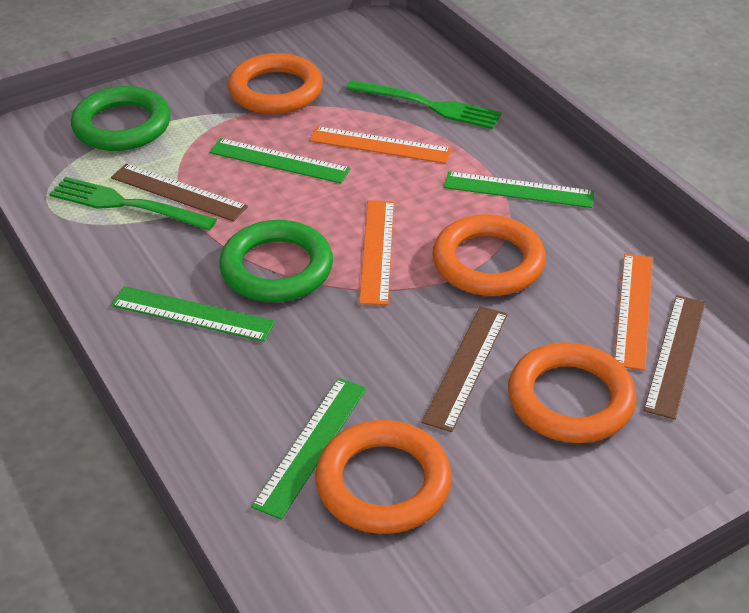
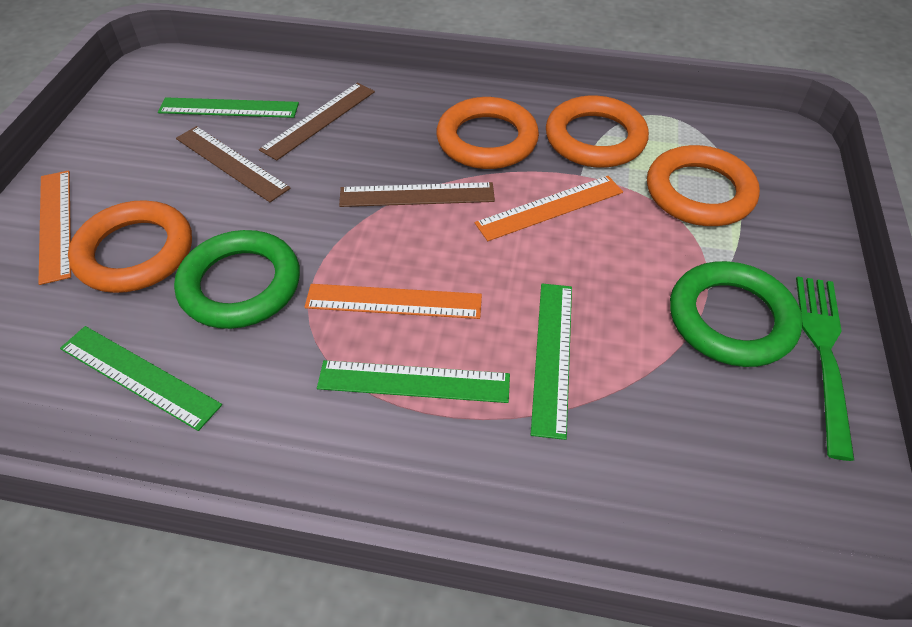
green fork: [50,177,217,231] [346,80,502,129] = 2 -> [796,277,854,461] = 1

